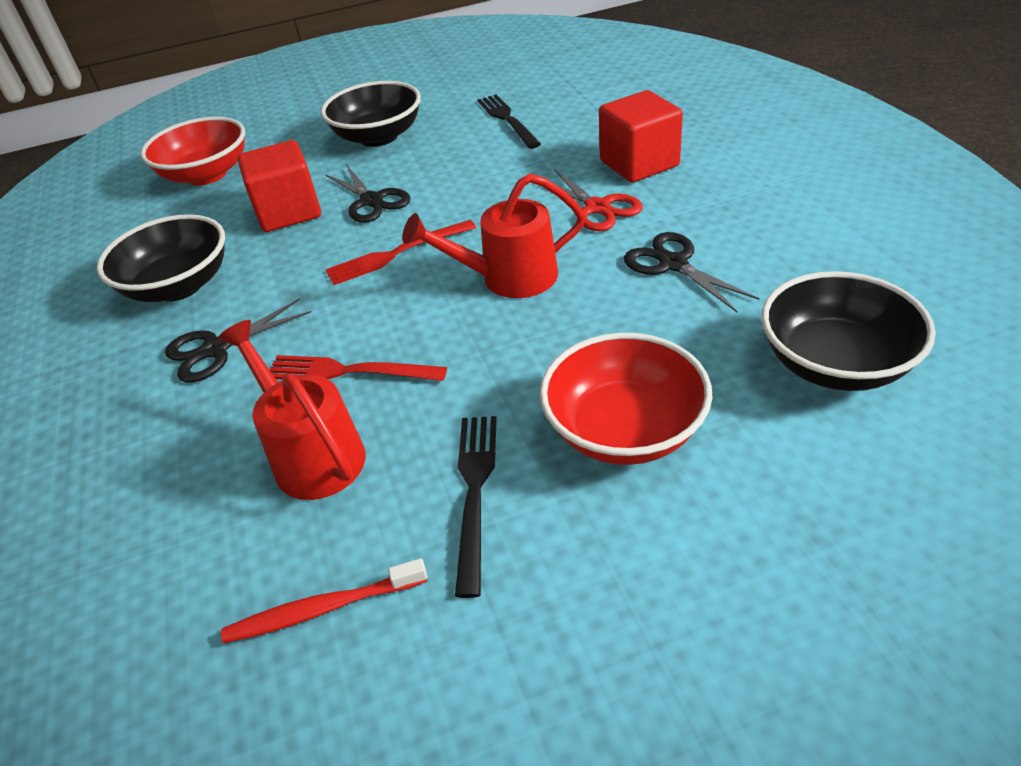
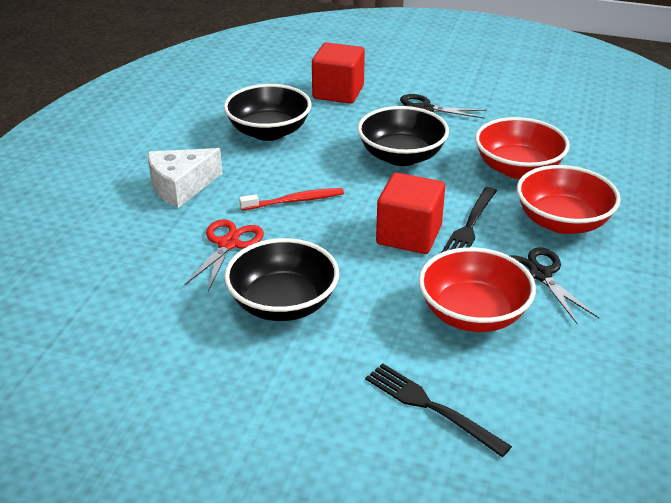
black scissors: [165,298,311,383] [325,165,411,223] [624,232,760,312] = 3 -> [400,94,487,119] [510,248,599,324] = 2
red bowl: [140,117,245,185] [540,333,712,465] = 2 -> [419,247,536,332] [475,117,570,179] [517,165,621,234] = 3
red fork: [269,355,447,381] [325,220,476,285] = 2 -> none = 0
red watering can: [218,320,366,500] [402,173,586,298] = 2 -> none = 0
white cheese: none = 0 -> [148,148,223,208] = 1

